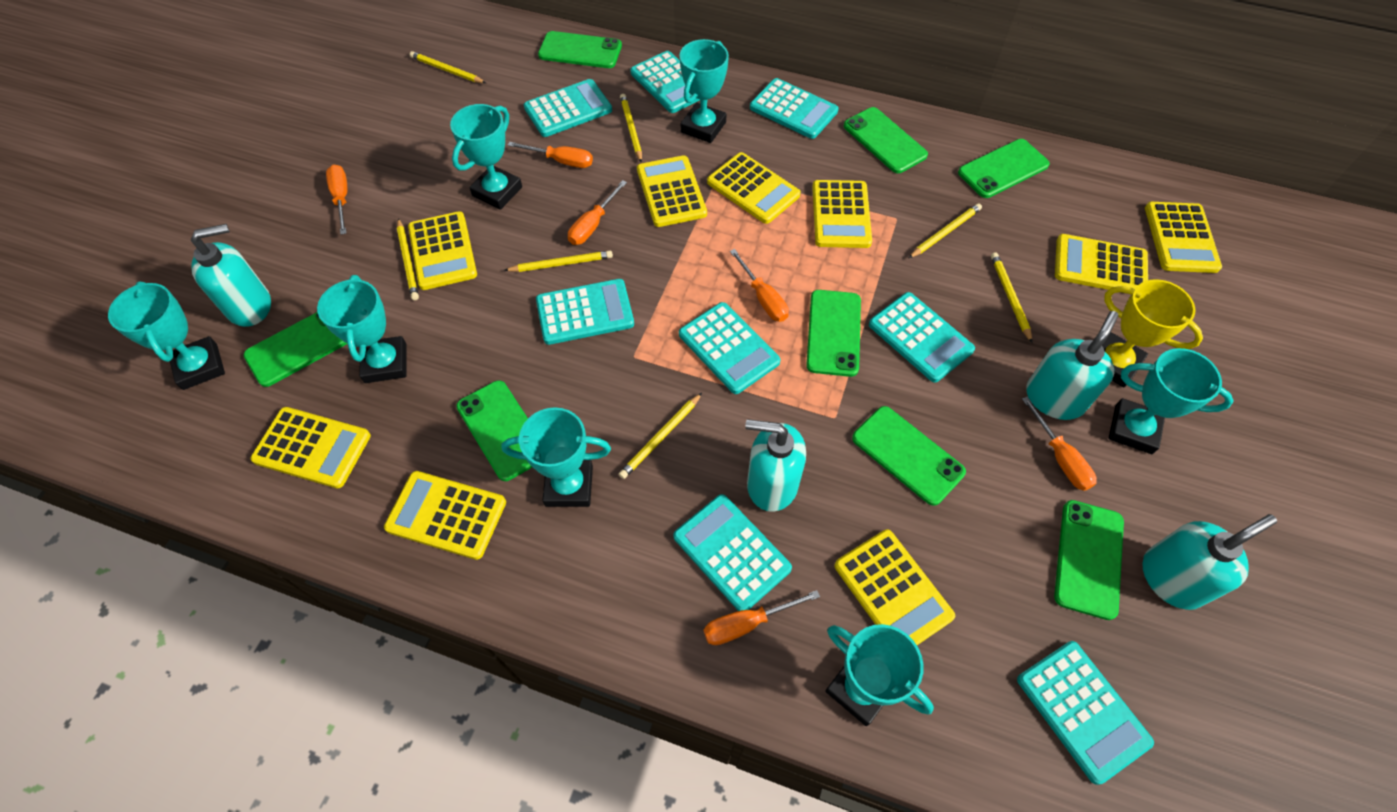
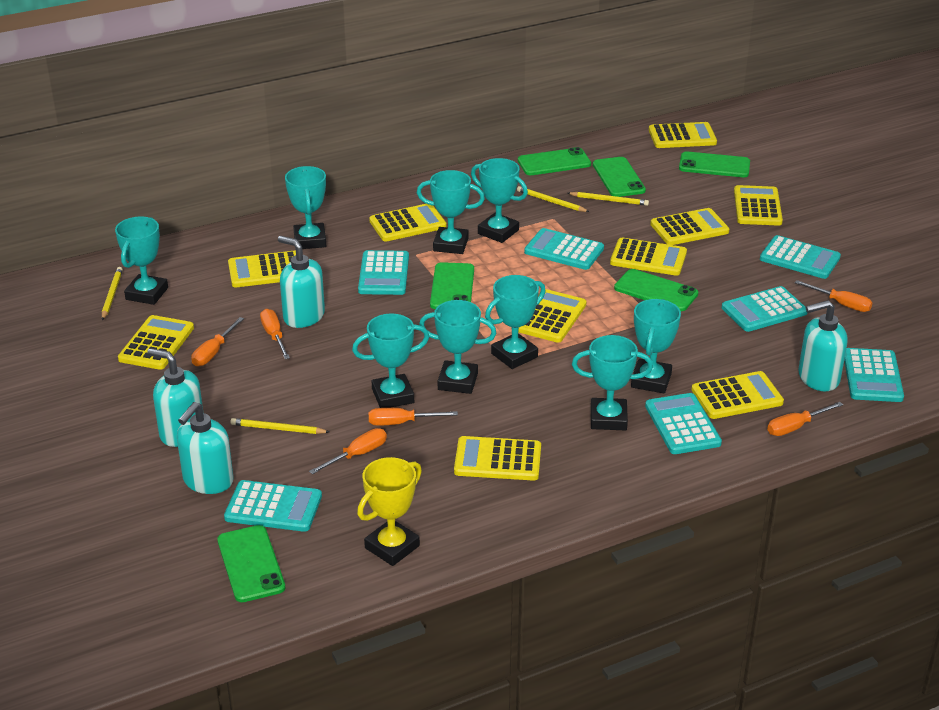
green phone: [244,312,347,387] [456,380,532,481] [538,31,622,68] [806,290,861,377] [844,107,928,173] [852,406,966,506] [958,139,1050,198] [1054,500,1124,620] = 8 -> [217,525,286,602] [430,262,474,309] [518,147,591,175] [593,157,646,197] [614,269,698,311] [679,151,750,177] = 6
turquoise calculator: [524,79,612,137] [536,279,634,345] [630,51,700,113] [673,494,792,611] [679,302,781,394] [750,78,839,139] [869,292,975,383] [1017,641,1154,785] = 8 -> [224,480,322,532] [358,250,409,295] [524,228,604,270] [645,393,722,454] [722,286,807,332] [760,235,841,279] [844,348,904,402] = 7
turquoise trophy: [108,282,225,390] [317,275,406,383] [450,104,522,210] [501,407,611,507] [679,39,729,143] [825,624,934,726] [1108,348,1234,454] = 7 -> [115,217,168,305] [285,166,326,249] [352,314,429,408] [417,170,485,254] [419,300,496,394] [471,158,528,243] [485,275,546,369] [572,335,653,430] [631,299,681,394] = 9
yellow calculator: [251,407,371,488] [384,471,506,560] [408,211,477,290] [637,155,707,227] [707,152,801,224] [812,180,872,248] [834,529,955,645] [1055,234,1148,290] [1145,202,1222,273] = 9 -> [118,315,194,370] [228,251,296,288] [369,204,447,242] [454,436,541,481] [518,289,586,343] [610,238,687,276] [649,122,717,148] [650,208,730,245] [691,371,784,419] [734,185,783,226] = 10
yellow pencil: [397,218,419,300] [410,51,486,83] [504,251,613,272] [619,393,702,479] [620,94,642,163] [909,203,982,258] [991,252,1032,343] = 7 -> [102,267,123,320] [231,418,329,434] [517,186,589,212] [567,192,649,206] = 4

